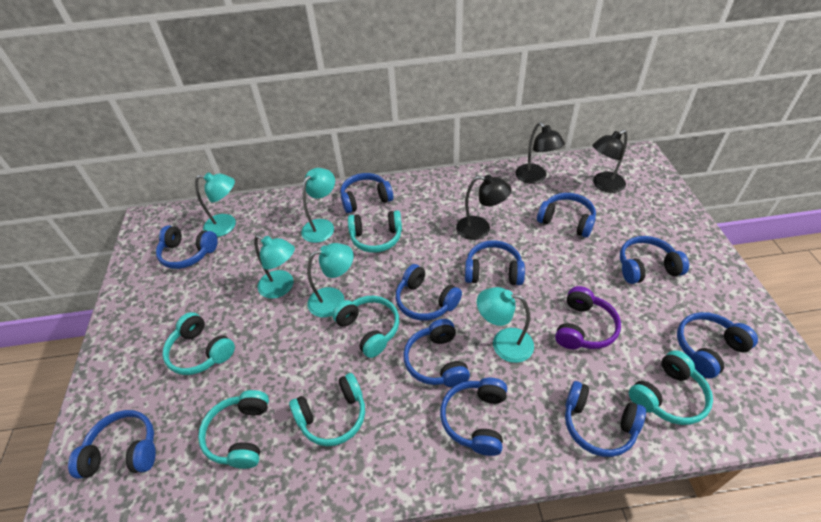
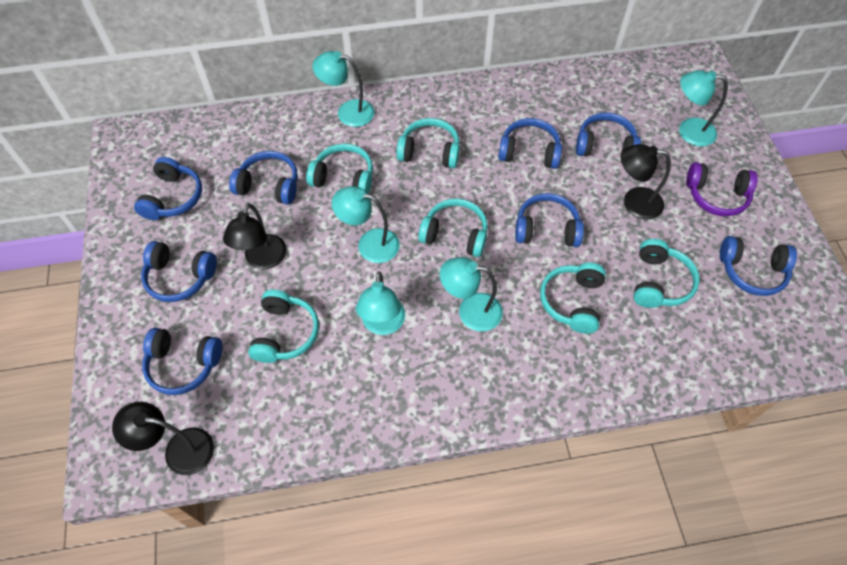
blue headphones: [68,410,156,479] [156,225,218,269] [340,173,393,213] [396,264,462,321] [403,319,470,387] [440,378,507,456] [465,240,525,285] [537,193,596,238] [565,381,646,457] [620,236,689,284] [677,312,758,378] = 11 -> [134,157,202,220] [141,241,217,302] [142,328,222,395] [229,151,298,205] [498,118,562,169] [515,193,584,247] [576,113,641,157] [720,236,797,296] = 8

